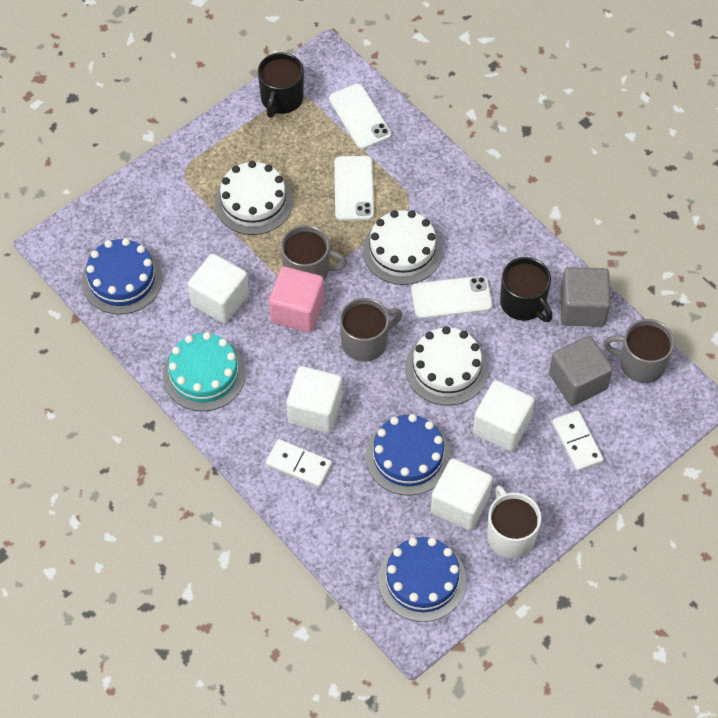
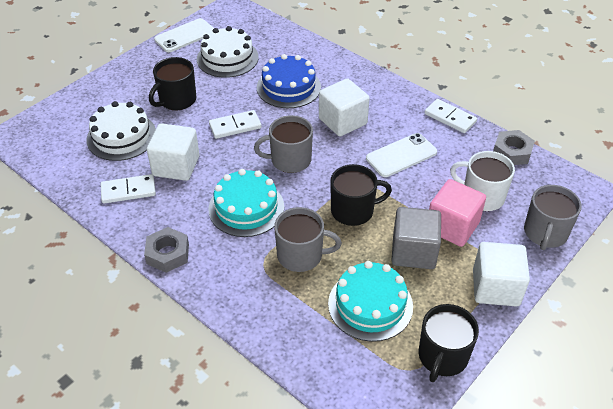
black mug: [258,53,304,118] [500,257,553,322] = 2 -> [149,57,196,110] [330,164,392,226] [419,304,479,382] = 3
blue cake: [82,238,162,314] [366,414,451,496] [378,537,467,622] = 3 -> [257,54,321,108] = 1
grey cube: [549,336,613,406] [560,267,611,327] = 2 -> [391,207,441,269] = 1
grey nut: none = 0 -> [144,227,189,273] [493,130,535,165] = 2
turquoise cake: [163,332,246,411] = 1 -> [209,169,284,237] [328,261,413,342] = 2
white cake: [214,161,293,235] [363,210,443,285] [405,326,488,406] = 3 -> [86,101,156,161] [197,26,259,78] = 2
white cube: [188,253,249,324] [286,366,342,433] [431,458,493,531] [473,380,535,452] = 4 -> [147,123,199,181] [319,78,370,137] [473,242,530,307] = 3
white domino: [266,439,332,487] [552,410,604,471] = 2 -> [101,174,156,204] [209,110,261,139] [424,99,477,133] = 3
white phone: [329,84,391,149] [334,156,374,221] [411,276,493,319] = 3 -> [154,18,214,52] [366,133,437,177] = 2

